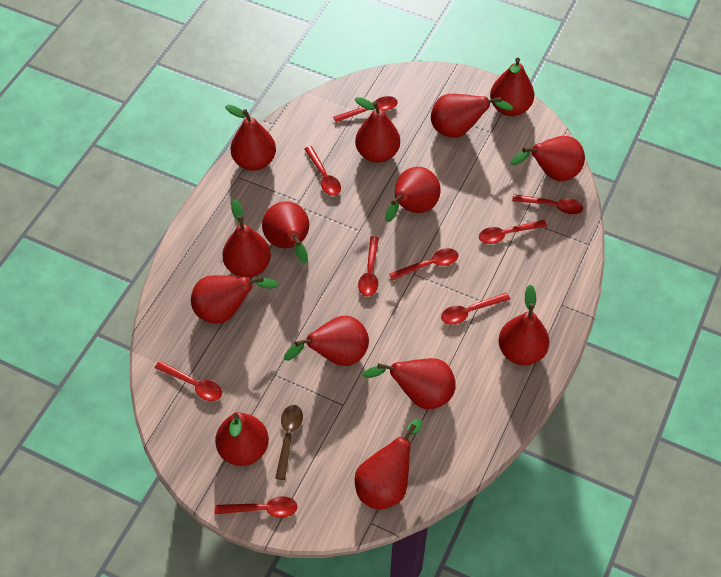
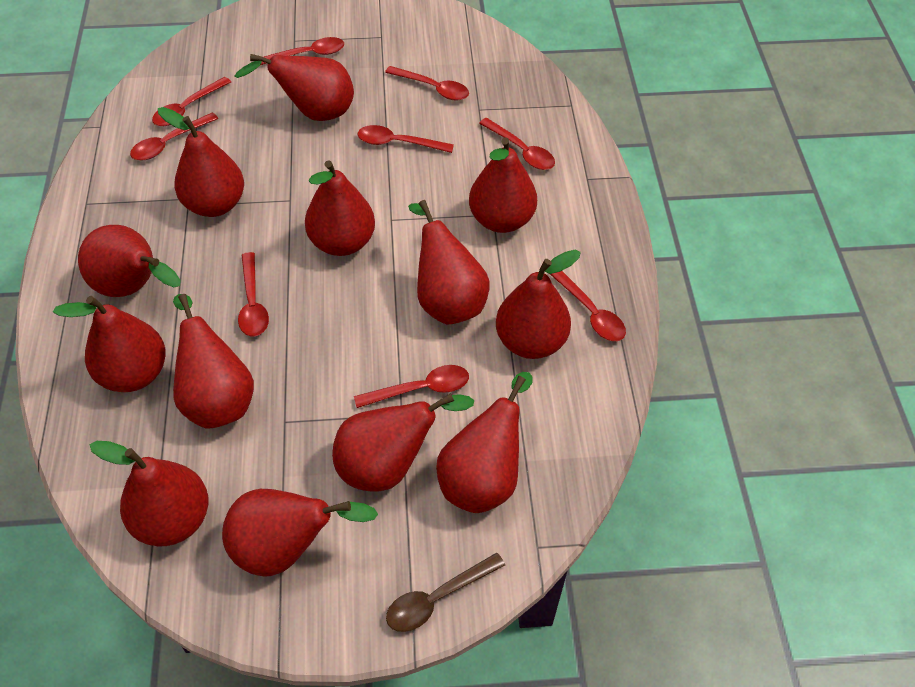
red pear: [191,275,279,324] [215,412,269,466] [222,199,271,278] [225,104,276,171] [262,201,309,264] [284,316,369,366] [355,97,400,163] [355,419,423,510] [363,358,456,409] [385,167,441,222] [431,94,513,138] [490,58,534,116] [499,285,549,365] [510,136,585,181] = 14 -> [53,296,166,392] [78,225,181,297] [90,441,208,547] [158,107,244,217] [173,294,254,429] [222,489,378,576] [235,54,354,121] [305,160,375,256] [332,393,474,492] [408,200,489,324] [436,372,533,513] [469,137,537,233] [496,250,581,359] = 13

